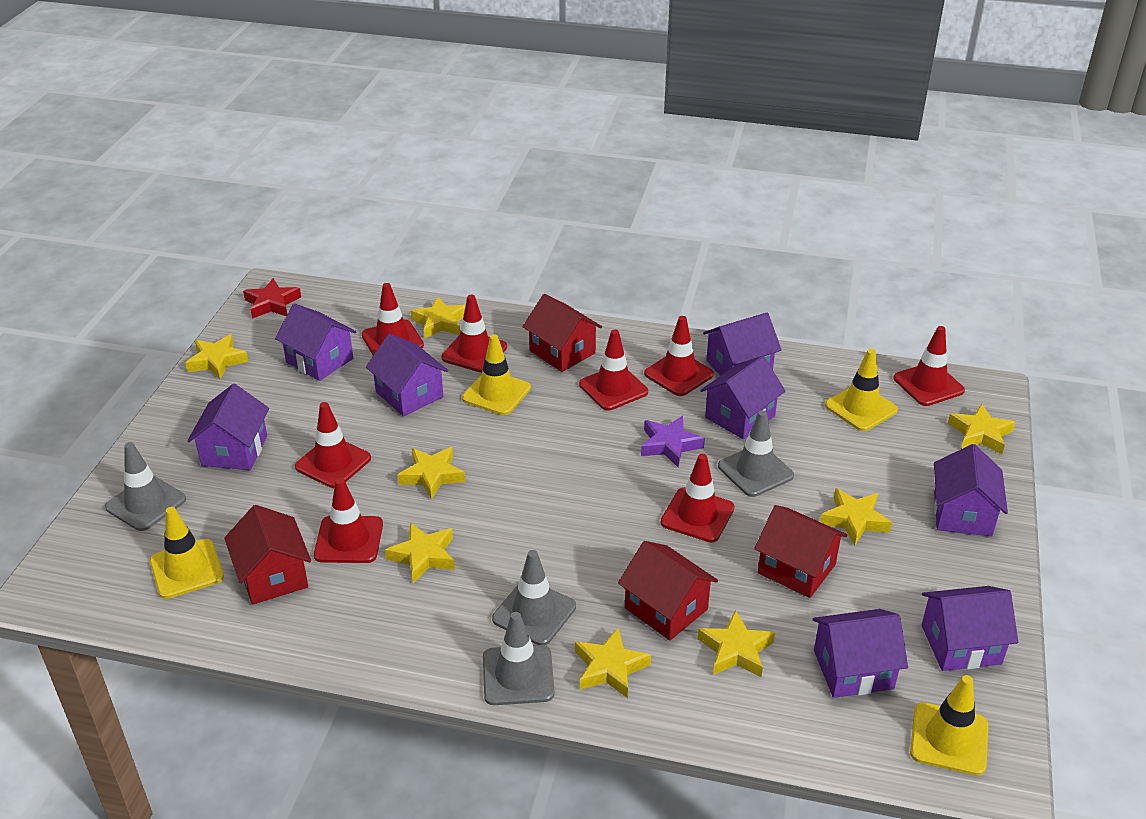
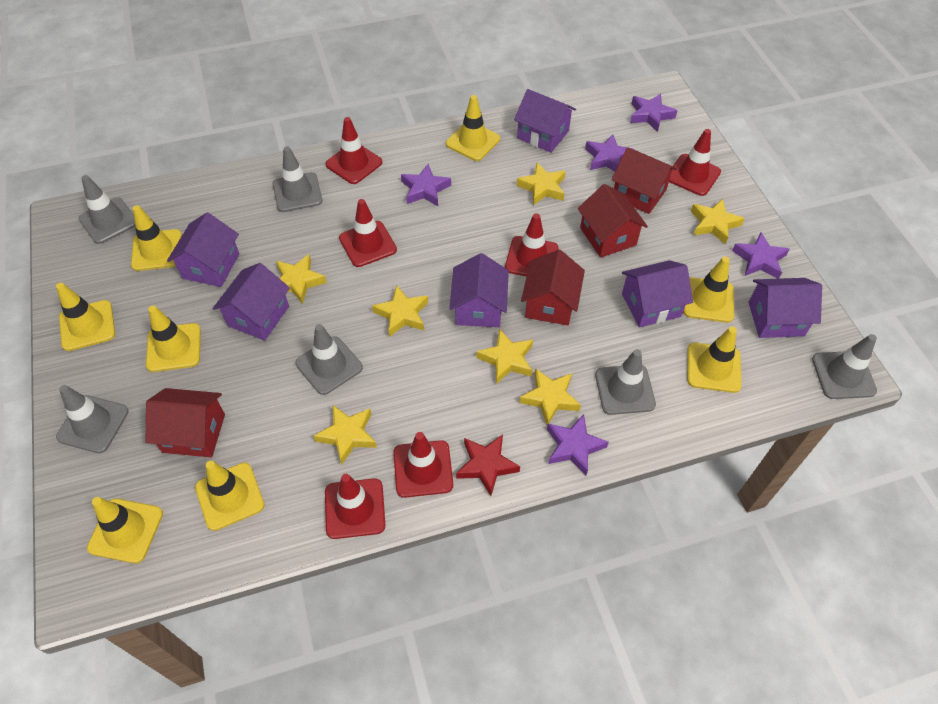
grey traffic cone: [105,442,186,531] [483,612,555,705] [492,550,576,645] [718,410,794,497] = 4 -> [56,385,129,453] [78,175,135,244] [272,146,323,212] [295,324,363,395] [595,349,656,415] [812,334,877,399] = 6
purple house: [187,384,269,470] [275,304,356,381] [366,334,448,416] [700,356,785,439] [703,313,782,376] [812,609,908,698] [921,586,1018,671] [934,444,1008,537] = 8 -> [167,212,239,287] [213,263,290,341] [449,253,509,327] [514,89,576,153] [622,260,693,327] [748,278,822,338] = 6
purple star: [641,416,705,467] = 1 -> [401,164,451,206] [547,414,609,475] [585,134,635,172] [630,93,677,132] [732,232,789,279] = 5
red traffic cone: [295,402,371,488] [314,478,383,563] [361,283,424,355] [441,295,507,373] [579,330,648,411] [644,316,714,396] [661,454,734,542] [893,326,965,406] = 8 -> [325,117,383,184] [325,474,385,539] [339,199,397,267] [393,432,453,498] [505,213,558,276] [669,129,721,196] = 6
yellow star: [185,334,249,379] [385,523,455,583] [398,447,465,500] [411,297,466,338] [575,628,651,698] [697,610,775,677] [820,488,892,546] [948,404,1015,454] = 8 -> [276,254,327,304] [314,405,377,465] [372,285,428,337] [476,329,533,384] [516,163,566,205] [519,368,581,425] [691,199,745,244] = 7
yellow traffic cone: [150,507,224,599] [462,334,531,415] [825,349,898,431] [910,675,988,776] = 4 -> [56,283,115,351] [87,497,163,564] [131,205,182,271] [146,305,201,372] [195,461,265,531] [446,95,500,161] [683,257,734,323] [687,326,742,393] = 8

